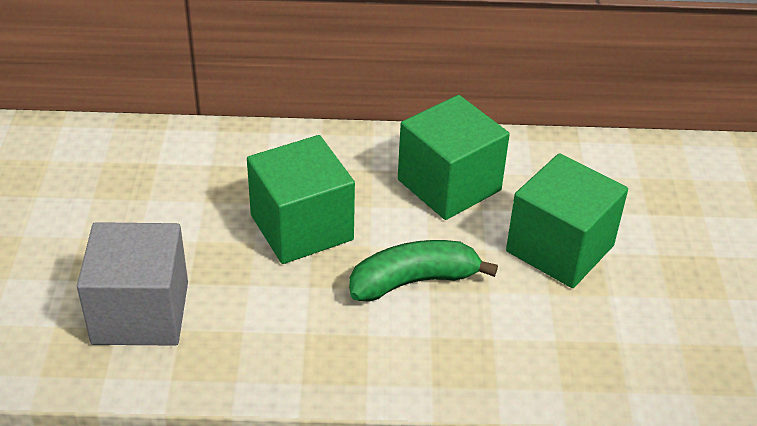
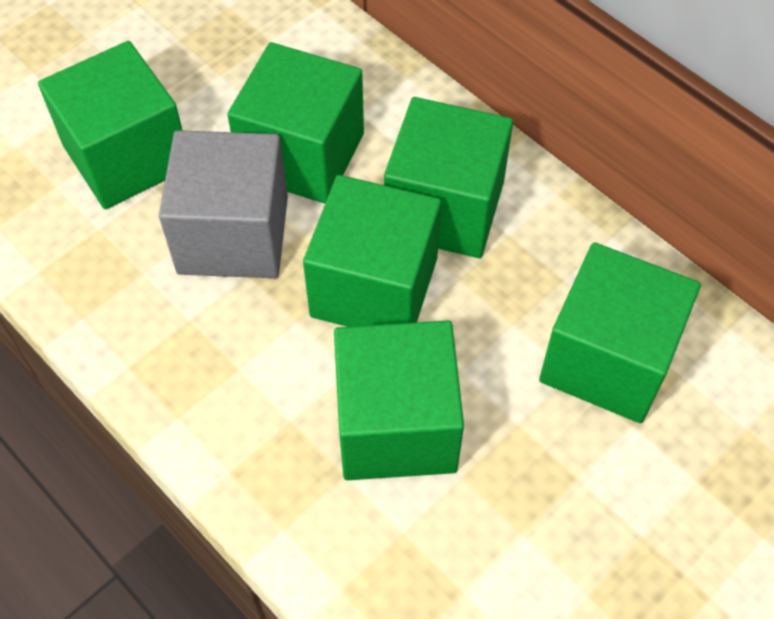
green banana: [349,240,498,302] = 1 -> none = 0
green cube: [247,135,355,264] [398,95,510,220] [506,153,628,288] = 3 -> [38,41,183,209] [227,42,364,204] [303,175,441,327] [334,321,464,480] [384,97,513,258] [539,242,701,423] = 6

